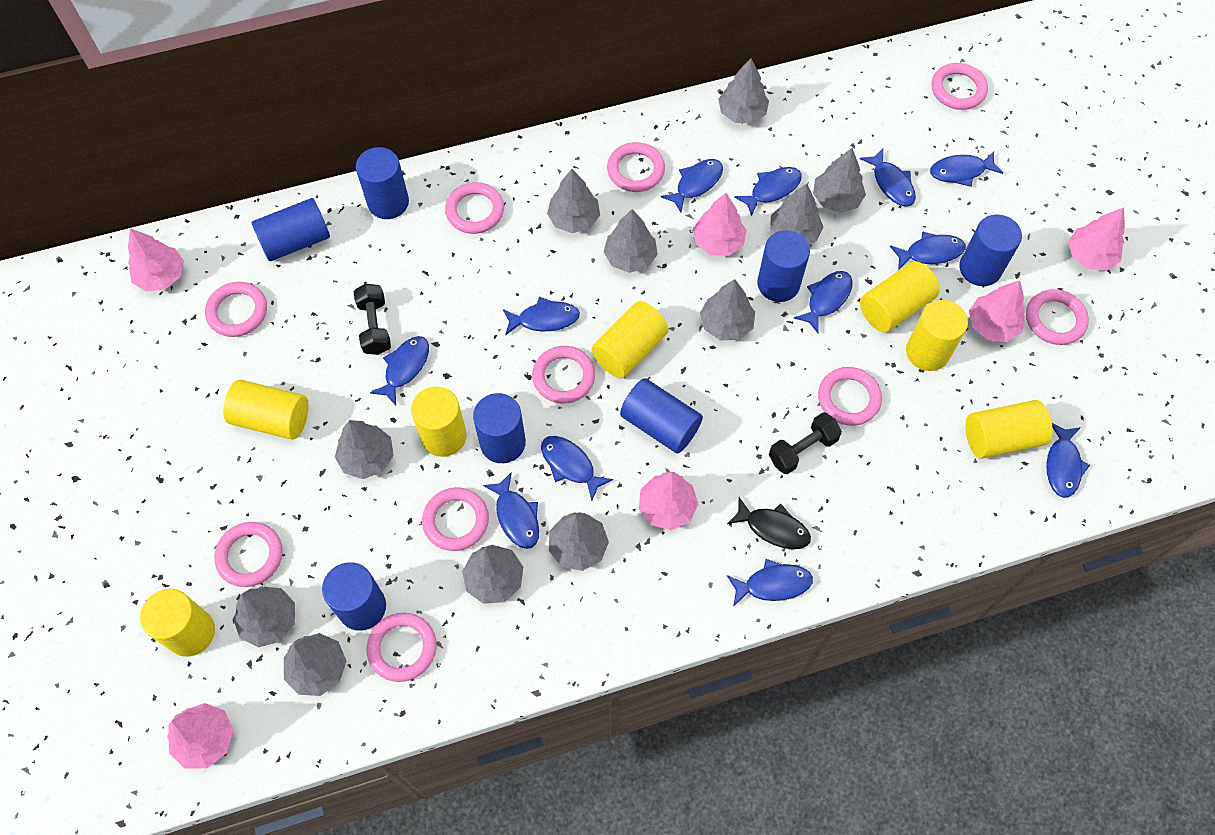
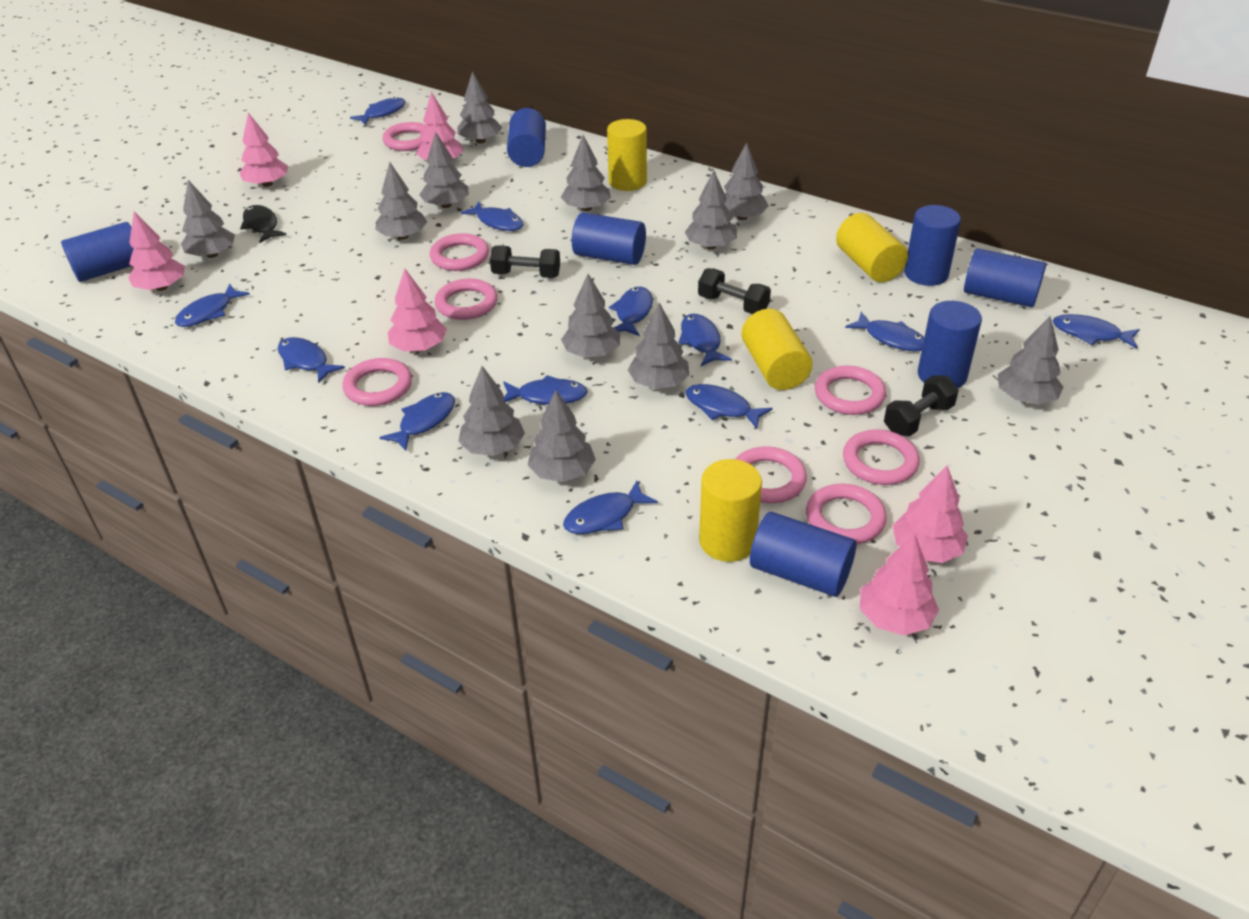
black dumbbell: [354,284,391,355] [769,412,842,474] = 2 -> [490,245,560,278] [698,268,771,314] [884,376,959,436] = 3
grey tree: [233,587,295,647] [284,633,346,696] [335,420,394,479] [462,545,523,604] [547,169,600,233] [549,512,609,571] [604,209,658,273] [700,279,755,340] [718,58,769,123] [770,184,823,244] [813,148,866,213] = 11 -> [181,180,235,258] [375,162,427,240] [419,132,469,208] [457,71,502,144] [458,366,525,456] [528,390,596,482] [561,135,611,211] [561,274,620,358] [628,302,689,389] [684,171,737,249] [724,142,769,220] [998,316,1064,405] = 12
pink ring: [205,282,267,337] [214,522,283,587] [367,613,437,682] [422,487,489,551] [445,182,504,234] [532,346,595,404] [607,142,665,192] [818,367,882,426] [931,63,988,110] [1026,289,1089,345] = 10 -> [342,358,412,406] [382,122,425,151] [430,233,489,271] [435,279,498,320] [736,446,807,504] [806,484,887,544] [815,365,886,415] [843,429,920,485] = 8
yellow cylinder: [140,589,215,657] [223,380,309,440] [411,386,467,457] [592,301,668,379] [860,261,940,332] [906,300,968,371] [965,400,1053,459] = 7 -> [607,119,647,191] [699,459,762,562] [741,309,812,390] [836,213,908,282] = 4

